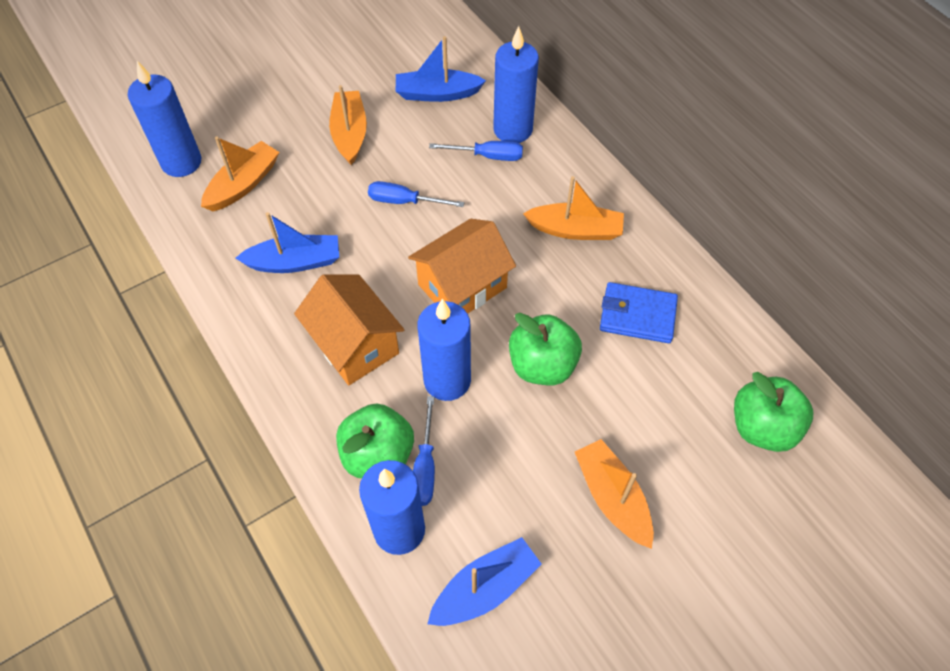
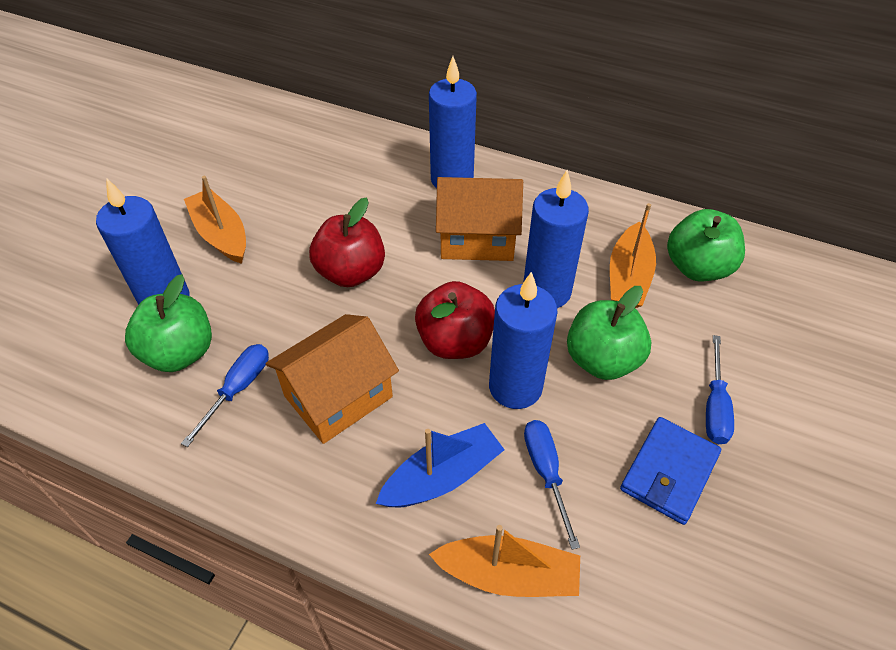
blue boat: [235,212,339,273] [396,36,486,102] [427,537,541,626] = 3 -> [376,423,505,507] = 1
orange boat: [201,136,279,211] [329,85,367,165] [523,176,624,240] [575,439,654,549] = 4 -> [184,176,246,264] [429,525,580,597] [610,203,656,308] = 3
red apple: none = 0 -> [309,198,385,287] [415,281,495,359] = 2

